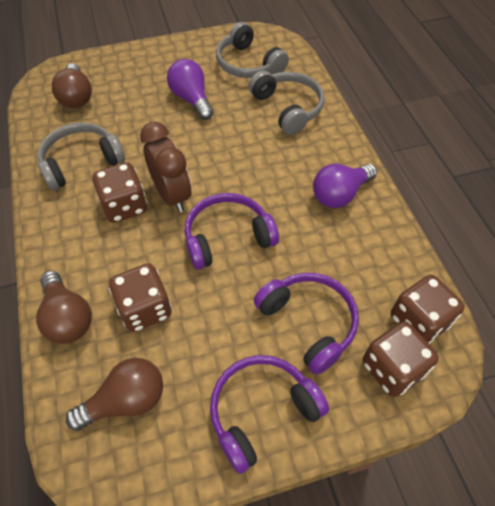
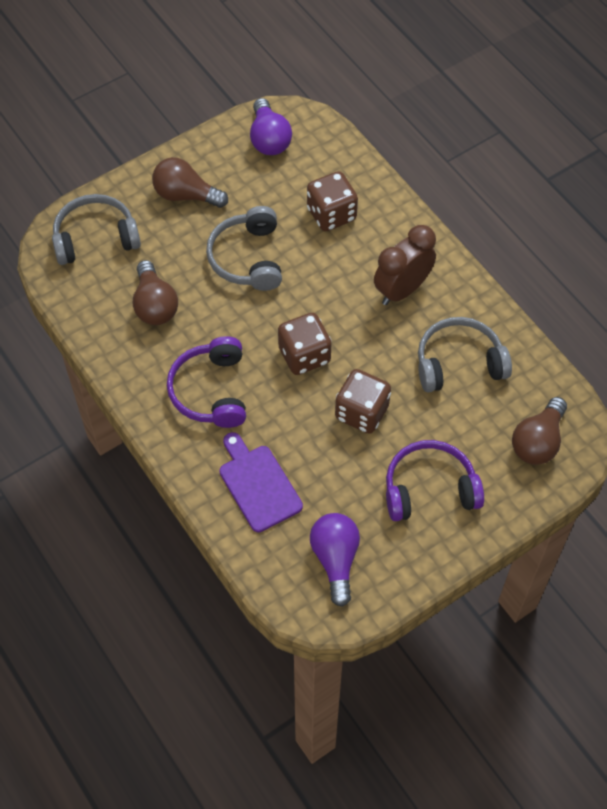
brown dice: [93,162,147,223] [109,263,172,332] [363,321,439,397] [391,275,465,344] = 4 -> [278,313,331,375] [307,171,358,231] [335,369,391,434] = 3
purple cutting board: none = 0 -> [219,432,303,532] = 1
purple headphones: [185,193,279,270] [210,355,329,474] [253,273,359,375] = 3 -> [167,336,246,428] [386,440,484,521] = 2

